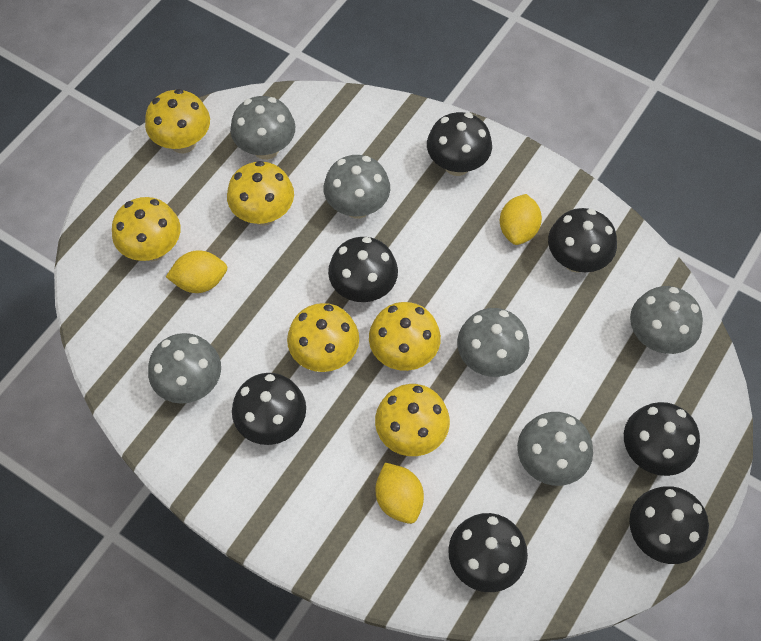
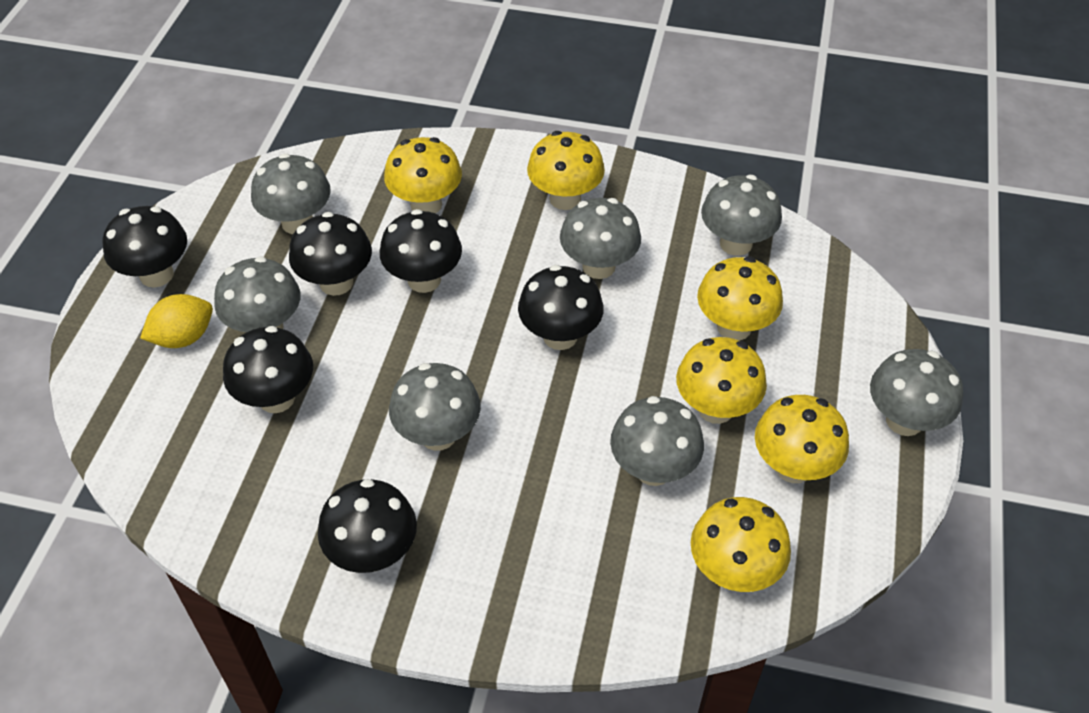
black mushroom: [232,373,306,445] [328,237,398,302] [427,112,492,176] [448,513,528,592] [548,208,617,273] [624,402,700,476] [629,486,709,564] = 7 -> [102,206,187,288] [223,326,313,413] [289,212,372,296] [318,479,417,573] [380,209,462,293] [518,265,604,350] = 6
grey mushroom: [148,333,221,404] [230,96,295,160] [324,155,390,219] [457,308,529,377] [517,412,593,486] [630,286,703,354] = 6 -> [214,256,300,332] [251,153,331,234] [389,363,481,451] [560,198,641,279] [610,396,704,486] [701,175,782,256] [870,349,963,436] = 7
yellow lemon: [166,250,227,293] [376,463,424,524] [500,194,542,245] = 3 -> [140,294,213,348] = 1

